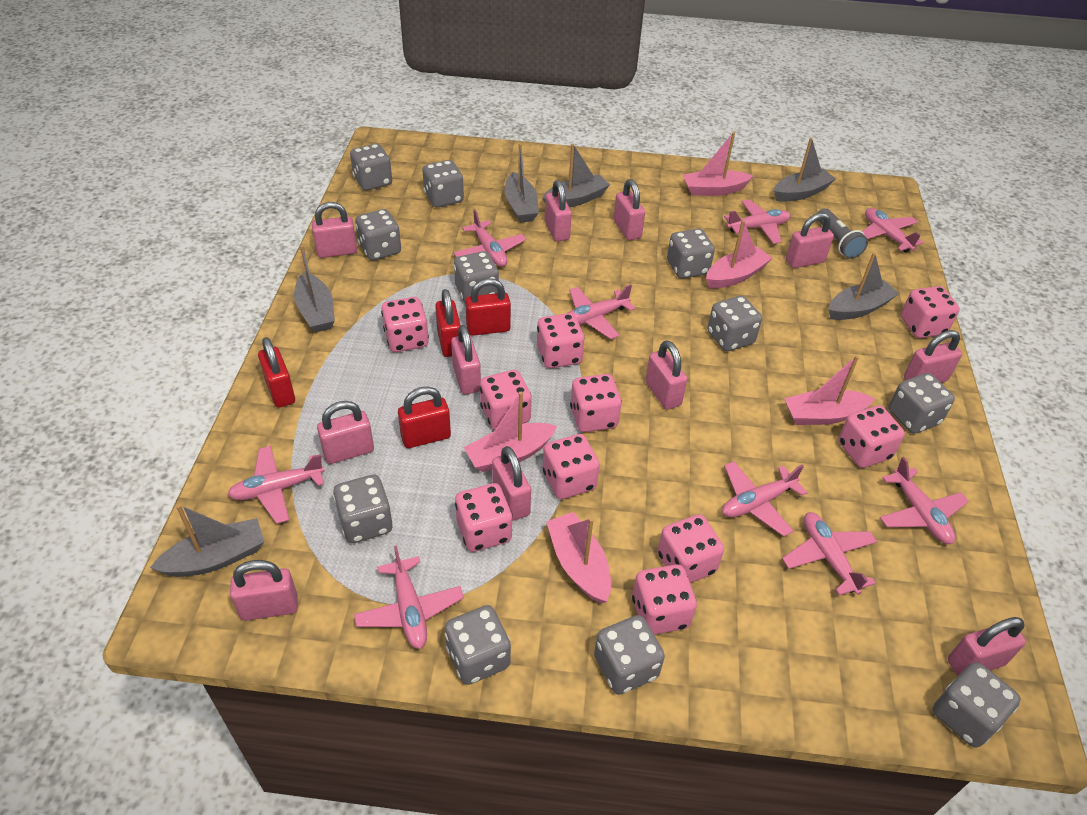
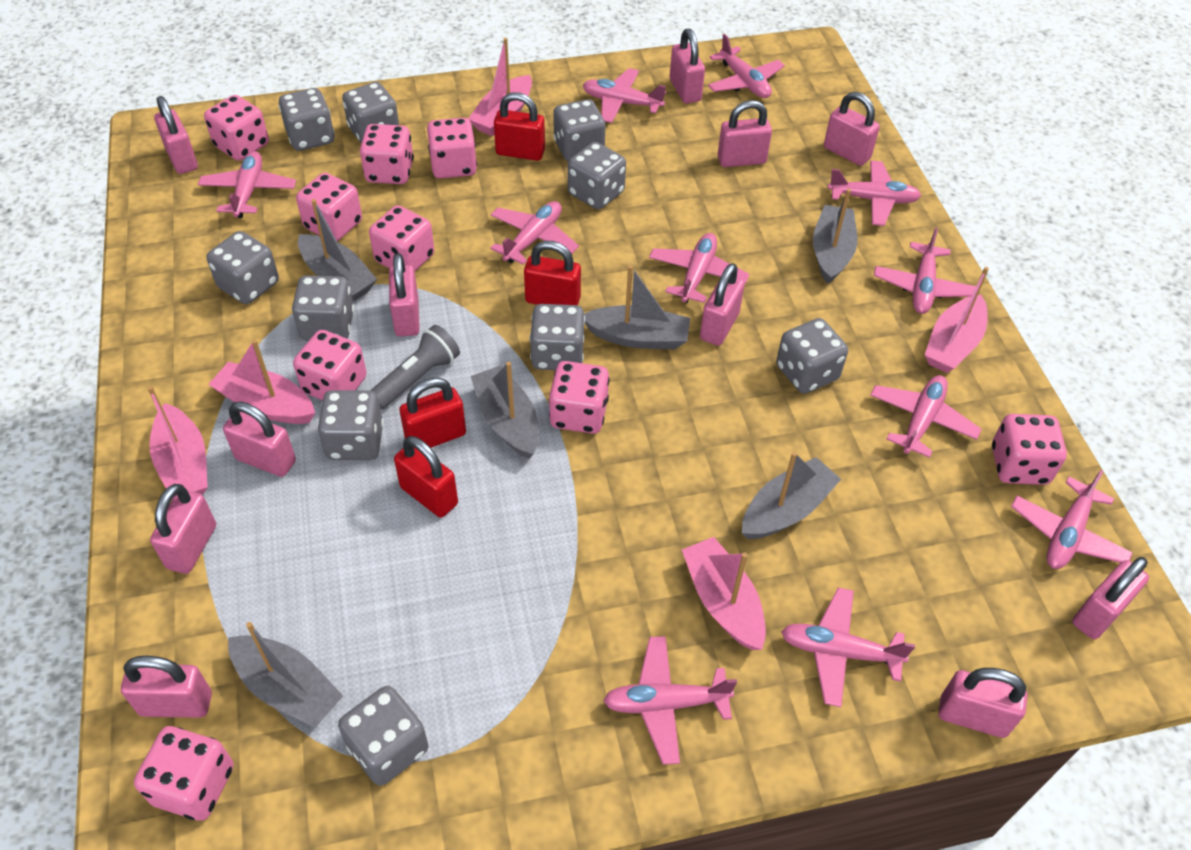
grey dice: [333,475,393,543] [350,144,392,191] [355,209,401,261] [422,160,464,208] [445,605,511,685] [454,251,499,302] [594,615,665,695] [667,229,715,279] [707,296,762,351] [888,373,955,434] [933,662,1021,748] = 11 -> [207,231,279,304] [279,88,334,151] [292,276,354,341] [317,390,384,460] [338,686,429,786] [342,82,399,143] [530,304,585,370] [553,99,606,161] [568,142,626,210] [776,318,848,394] = 10
pink dice: [381,297,429,352] [455,483,512,552] [480,370,532,430] [537,313,585,368] [543,434,600,499] [570,374,622,432] [632,564,697,635] [657,514,724,583] [838,405,905,468] [901,286,960,338] = 10 -> [134,726,234,821] [204,95,269,161] [293,330,367,400] [296,173,362,241] [360,124,414,184] [369,205,434,272] [427,118,477,179] [549,361,610,434] [992,414,1067,485] = 9
pink plane: [228,446,325,524] [354,545,464,649] [453,209,526,267] [568,284,636,339] [722,461,807,537] [724,199,791,244] [782,512,877,595] [862,208,924,252] [880,457,969,544] = 9 -> [198,151,296,218] [490,201,579,265] [583,68,666,123] [603,636,737,765] [649,233,749,303] [708,34,785,98] [781,588,915,707] [828,160,921,226] [870,375,981,458] [874,228,976,314] [1011,470,1133,569] = 11

